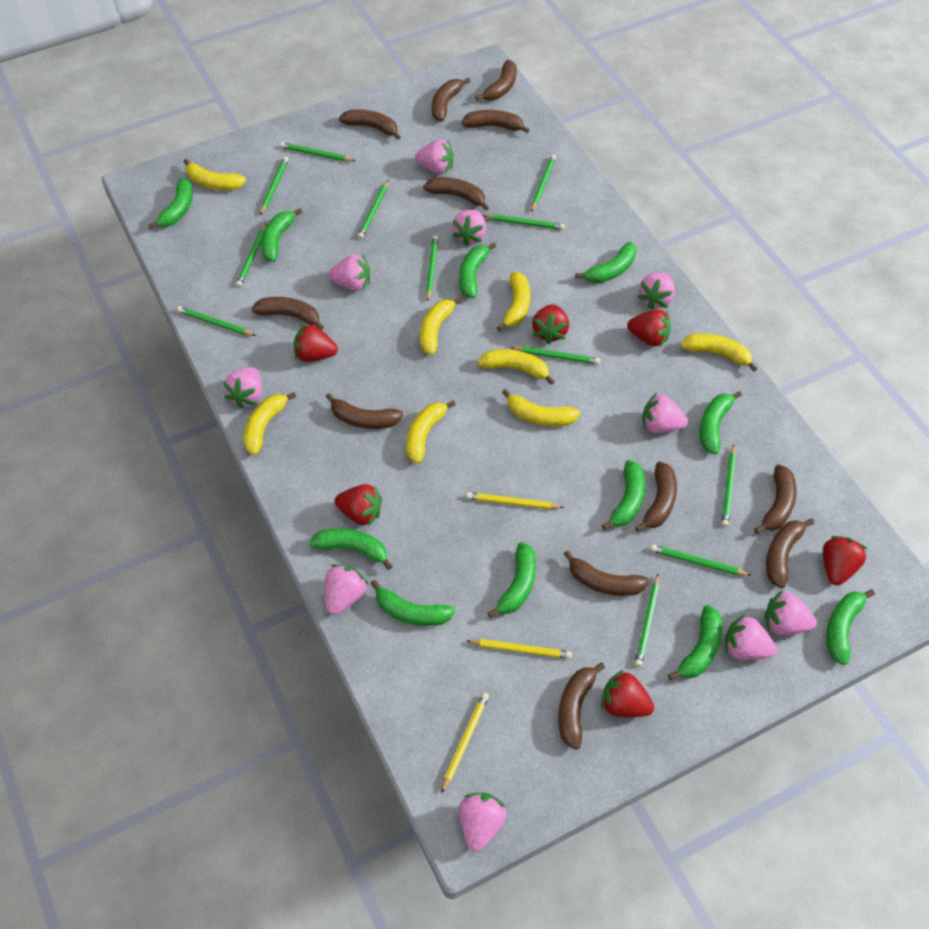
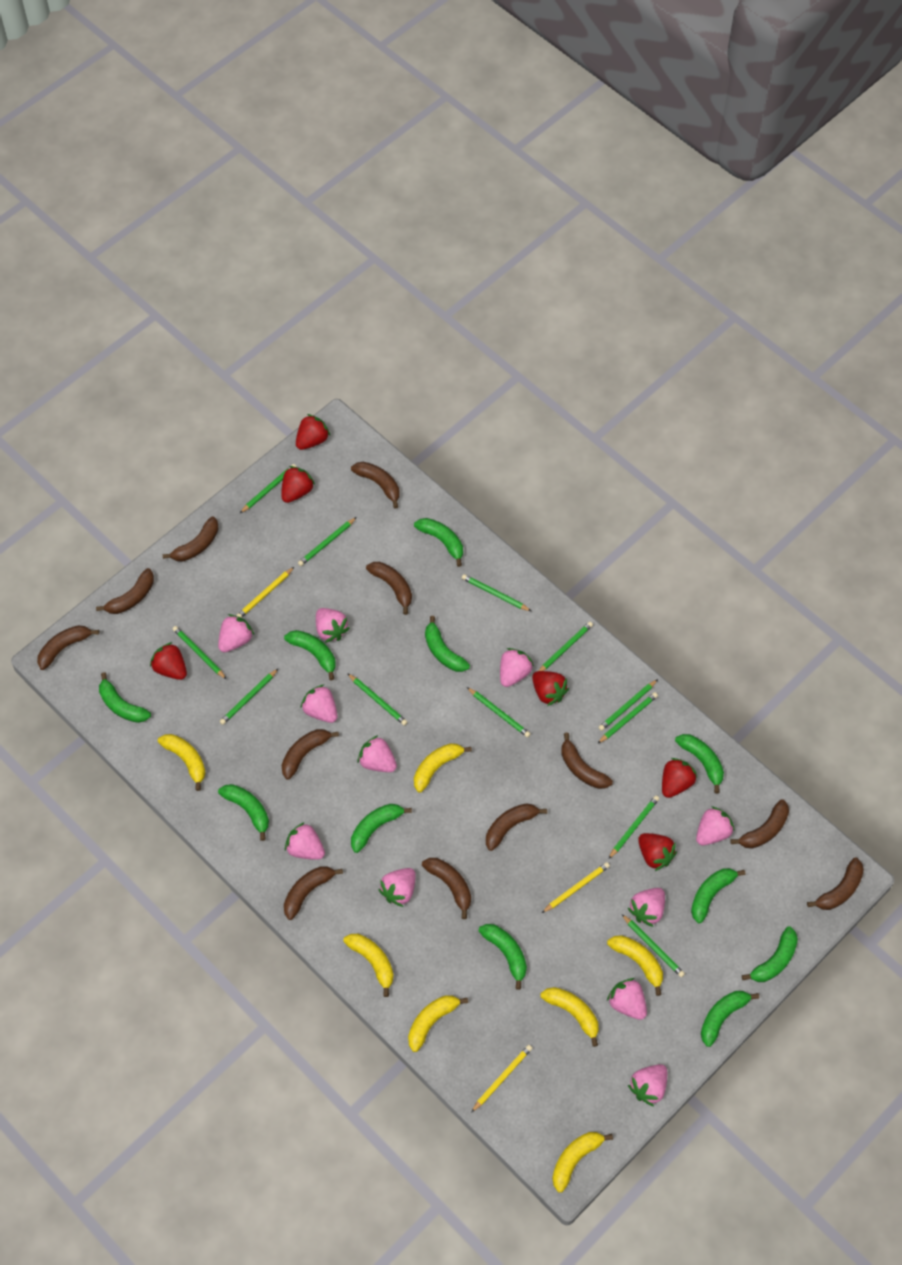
pink strawberry: [223,367,262,408] [325,564,368,615] [329,254,370,291] [415,139,453,174] [452,209,486,246] [459,793,506,851] [638,272,675,310] [642,393,688,433] [725,614,777,660] [764,590,817,635] = 10 -> [218,614,254,652] [285,822,325,860] [301,685,337,723] [316,608,350,643] [358,735,397,772] [378,868,416,907] [500,648,534,687] [607,978,647,1020] [628,888,665,927] [628,1064,667,1106] [696,806,735,845] = 11
yellow banana: [184,159,246,190] [243,392,296,455] [406,400,456,464] [420,297,463,355] [478,349,555,385] [497,272,530,331] [502,389,580,427] [681,333,758,372] = 8 -> [158,734,206,791] [343,934,394,997] [408,995,468,1052] [414,743,472,793] [541,987,599,1047] [552,1132,613,1193] [607,935,663,996] = 7

